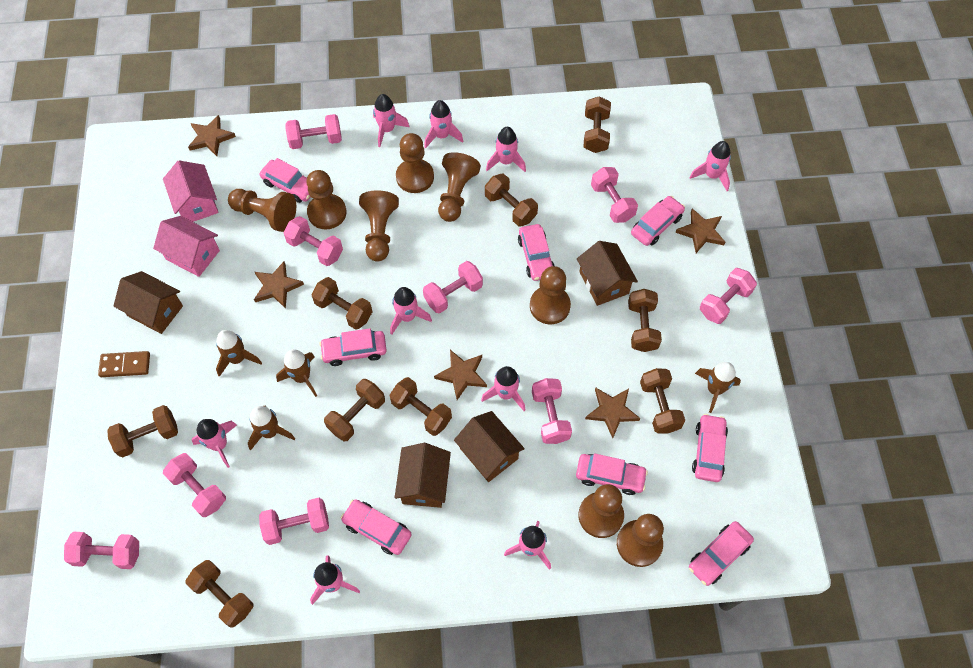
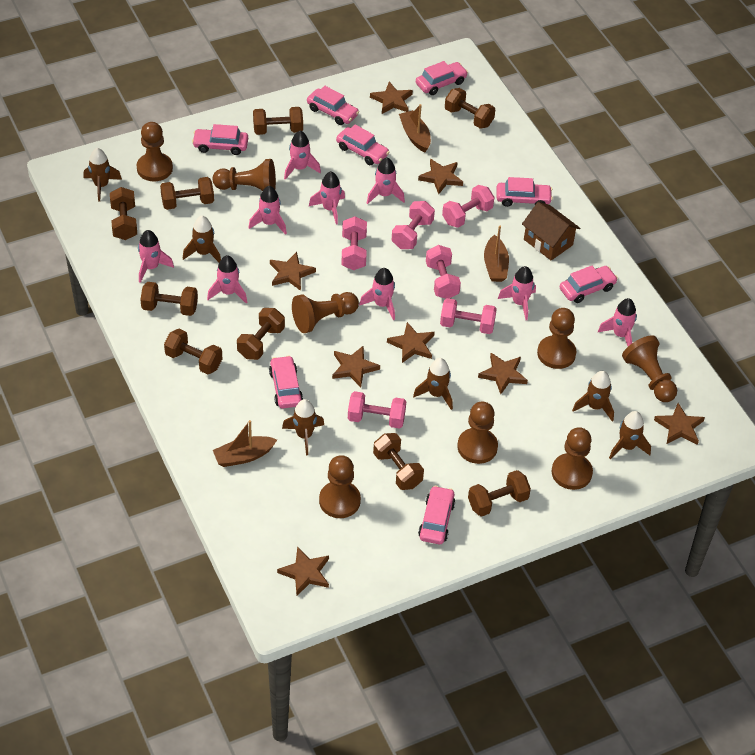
brown boat: none = 0 -> [213,420,277,467] [399,104,431,152] [484,226,509,282] = 3
brown domino: [98,351,150,377] = 1 -> none = 0
brown house: [113,271,183,334] [395,443,451,508] [454,411,525,482] [577,241,638,306] = 4 -> [522,202,580,260] = 1
brown rocket: [216,330,262,377] [248,406,295,451] [276,349,317,397] [695,362,741,413] = 4 -> [83,148,122,202] [182,216,221,263] [282,399,324,455] [413,358,453,410] [572,371,614,422] [609,411,651,459] = 6
brown star: [188,115,236,156] [254,261,304,309] [434,350,487,400] [585,388,641,438] [675,208,725,253] = 5 -> [270,252,316,291] [277,546,329,596] [332,345,380,387] [370,82,413,114] [387,322,435,363] [418,159,463,194] [478,353,528,394] [654,403,705,445] = 8
pink dumbbell: [64,532,139,569] [163,453,226,517] [259,498,329,545] [284,216,343,266] [285,114,342,149] [423,261,483,314] [532,378,572,444] [591,167,638,223] [700,268,757,324] = 9 -> [341,216,367,270] [348,391,406,429] [392,201,435,249] [426,245,461,299] [440,298,497,334] [442,185,495,228] = 6
pink house: [153,216,220,277] [163,160,219,222] = 2 -> none = 0

